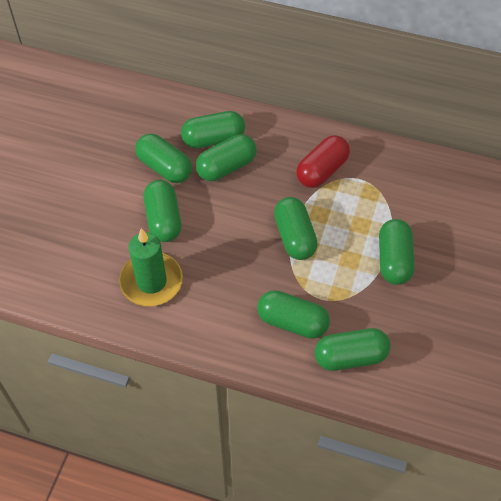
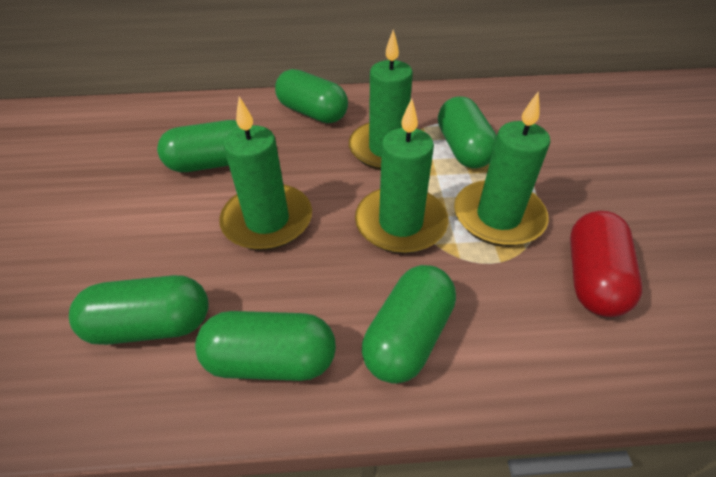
green candle: [119,228,183,307] = 1 -> [219,97,312,250] [349,29,418,170] [355,98,448,254] [454,91,550,246] = 4
green capsule: [135,134,192,183] [143,180,181,242] [181,111,245,148] [196,134,257,181] [257,290,330,339] [274,197,318,260] [314,328,391,371] [379,219,415,285] = 8 -> [69,275,209,345] [157,120,240,172] [195,311,336,381] [275,69,348,123] [362,265,456,384] [438,96,497,169] = 6

